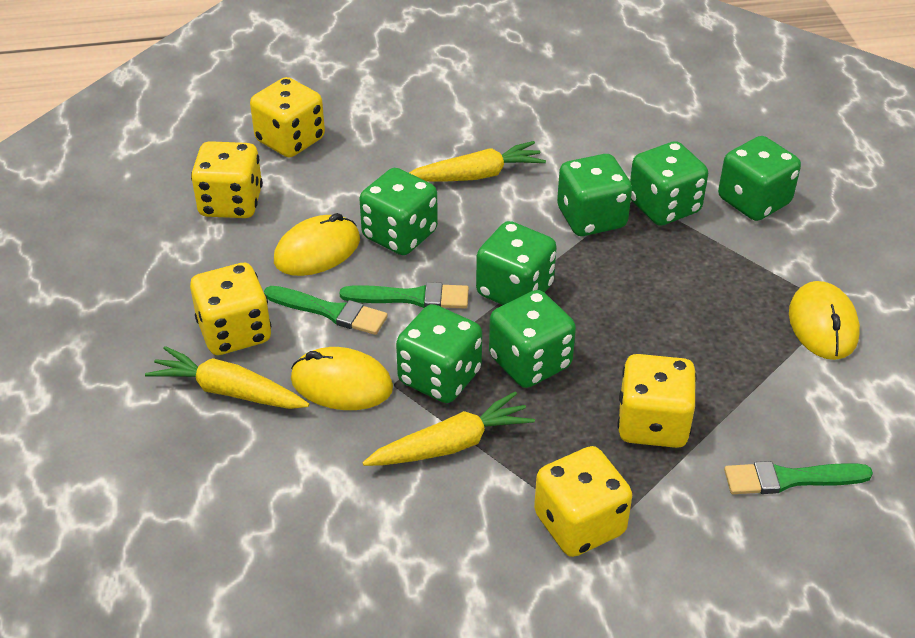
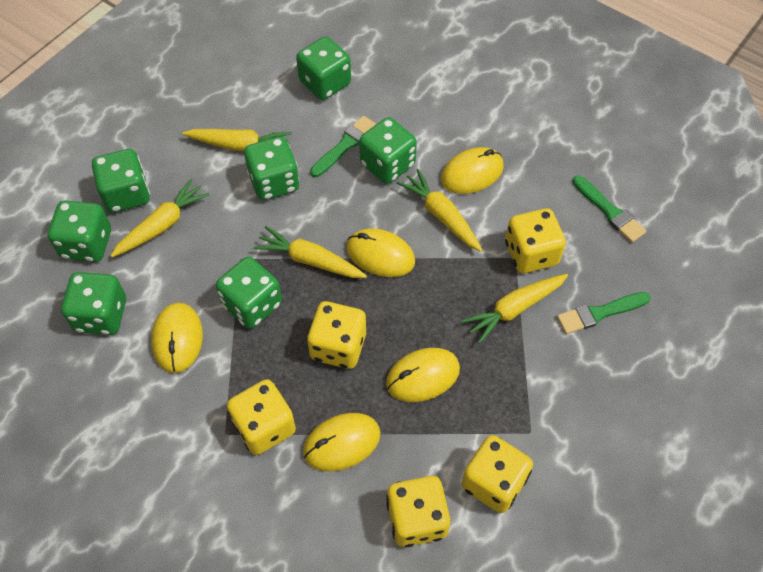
yellow carrot: [145,346,309,409] [362,391,535,466] [409,141,546,182] = 3 -> [110,179,210,257] [182,129,292,151] [253,226,367,278] [397,169,482,252] [462,274,568,344] = 5
yellow mouse: [274,213,360,276] [291,347,393,410] [789,281,860,360] = 3 -> [151,303,203,373] [303,413,381,471] [346,228,415,277] [386,348,460,402] [441,147,504,194] = 5

